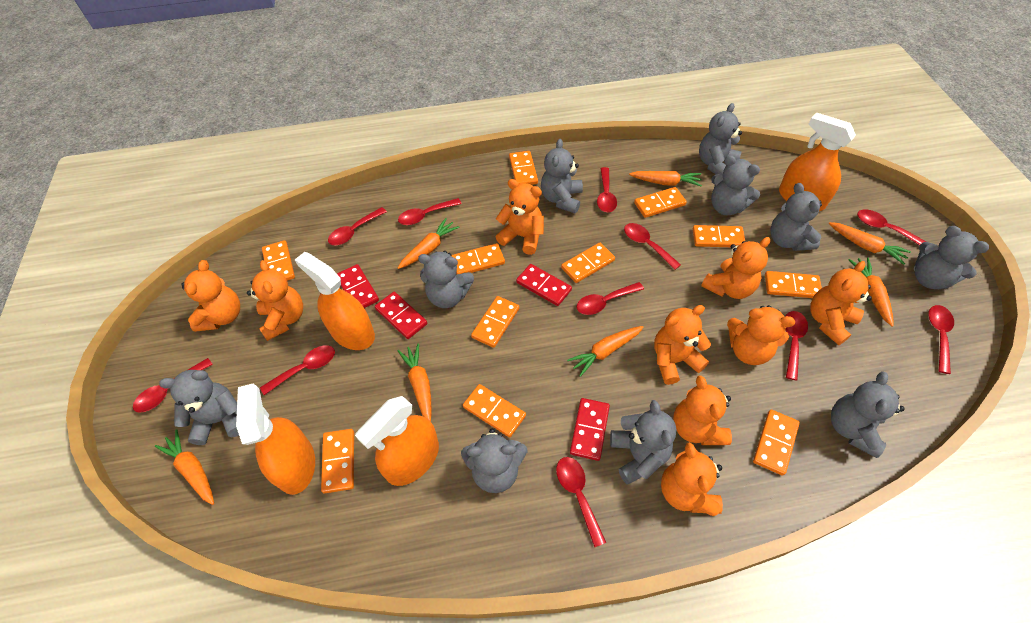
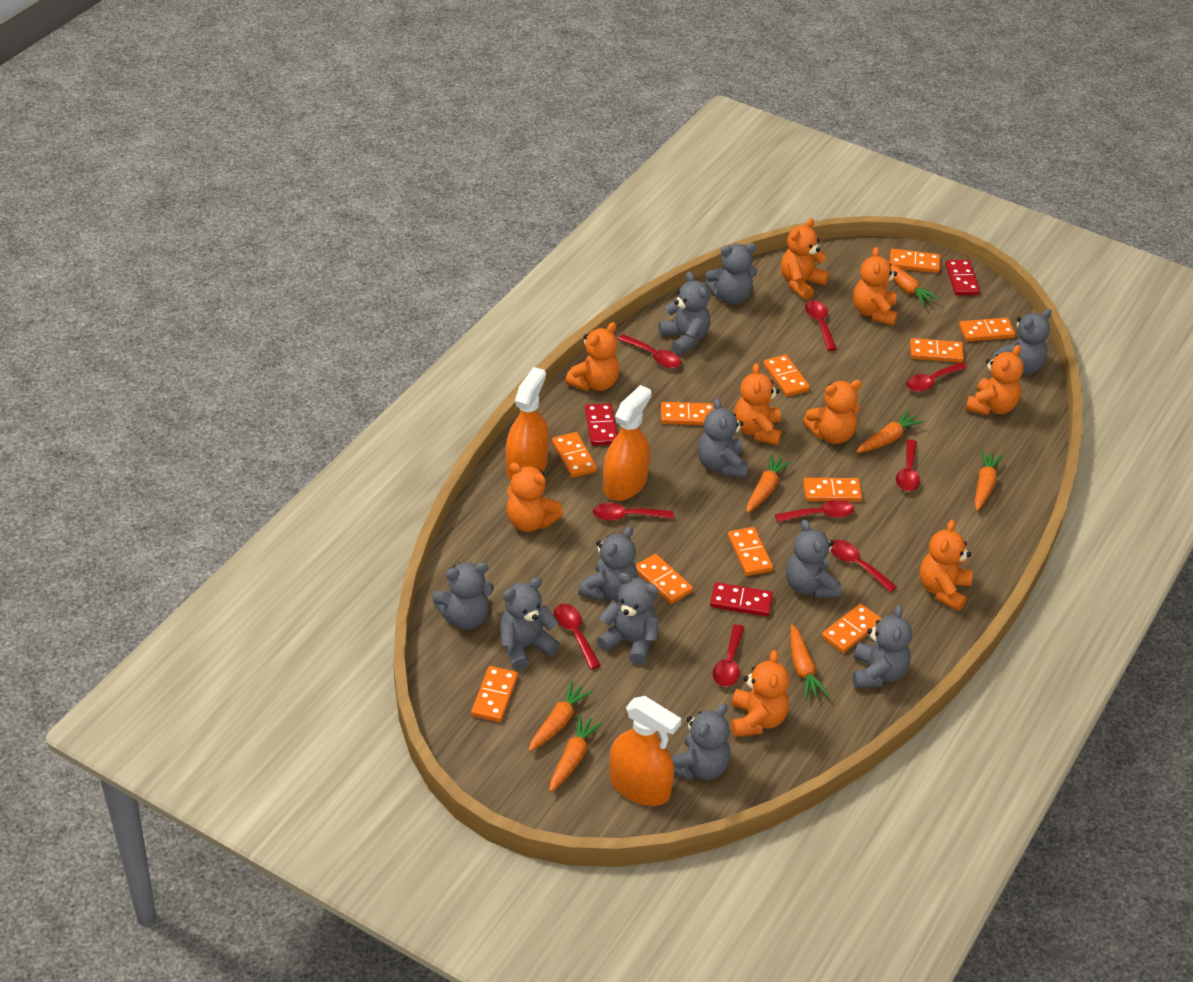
grey teddy bear: [159,370,239,445] [418,251,474,308] [461,429,528,493] [541,139,583,213] [610,400,677,484] [699,103,742,175] [711,155,760,216] [770,183,822,251] [831,371,905,458] [914,226,989,289] = 10 -> [432,562,494,630] [500,577,560,670] [578,526,638,601] [597,573,659,665] [658,272,710,355] [670,704,730,781] [698,398,748,478] [705,243,757,304] [786,519,841,598] [852,605,912,688] [992,309,1052,375] = 11
orange spray bottle: [236,384,315,495] [295,252,375,350] [355,396,439,486] [779,112,856,211] = 4 -> [506,367,549,480] [603,385,652,501] [610,696,682,806] = 3
red domino: [337,264,379,308] [375,292,427,339] [516,264,572,306] [570,398,610,461] = 4 -> [585,403,618,446] [710,582,773,617] [945,260,980,295] = 3
red spoon: [133,358,213,413] [260,345,335,395] [328,207,387,246] [398,198,462,225] [556,457,606,547] [577,282,644,315] [597,167,617,212] [624,223,681,270] [785,311,808,380] [857,209,926,245] [928,305,954,374] = 11 -> [554,603,601,669] [593,502,674,521] [618,334,681,368] [713,624,745,687] [775,500,854,522] [805,300,837,351] [831,540,897,592] [896,440,920,491] [906,362,967,392] = 9

